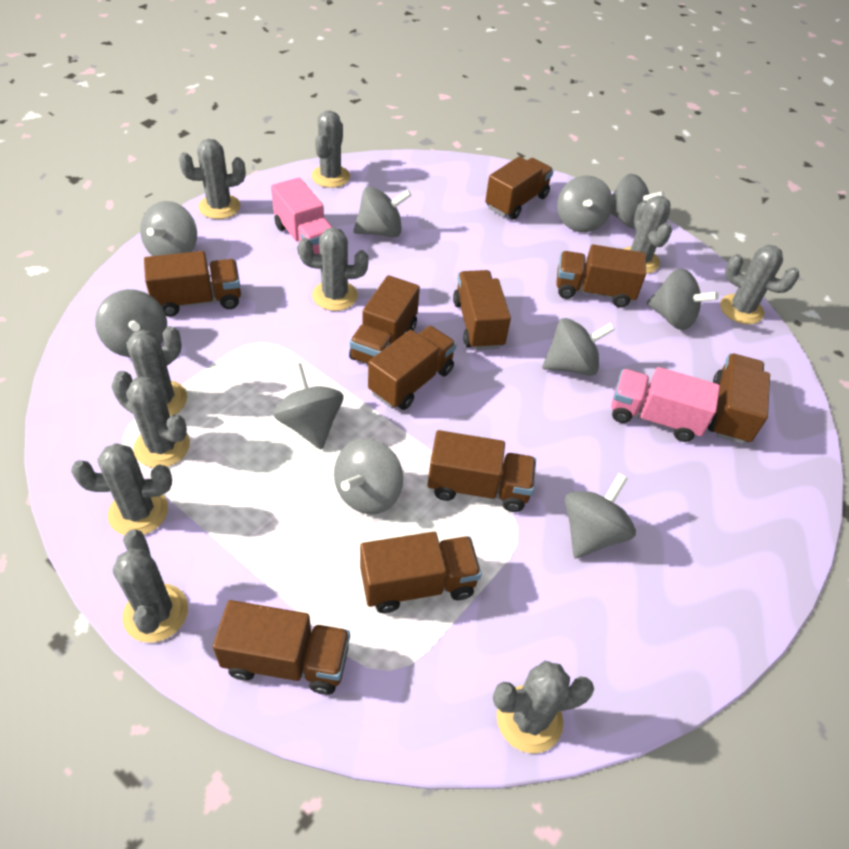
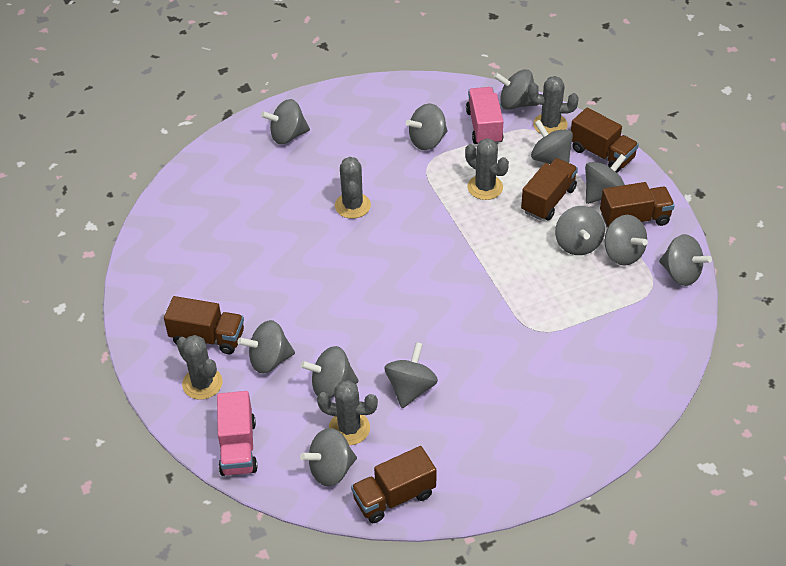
brown truck: [144,251,241,317] [213,600,350,695] [349,275,420,364] [360,532,482,613] [368,326,457,410] [428,430,536,512] [453,270,511,350] [485,157,554,219] [556,245,646,307] [708,354,770,444] = 10 -> [164,296,244,354] [351,446,436,523] [521,158,578,220] [571,107,639,173] [600,182,675,228] = 5
grey cactus: [71,443,172,535] [111,376,190,468] [112,530,188,643] [114,326,187,417] [179,139,246,219] [298,227,369,311] [311,110,350,188] [493,661,594,753] [624,196,672,274] [720,245,799,324] = 10 -> [177,335,223,400] [317,380,378,445] [335,157,371,219] [465,138,509,200] [528,76,579,134] = 5
grey spinning top: [95,289,167,357] [140,201,197,256] [273,363,344,450] [334,438,403,514] [353,187,412,237] [542,318,615,376] [557,175,613,232] [565,473,636,558] [611,174,665,229] [647,268,719,330] = 10 -> [237,320,295,373] [261,99,310,144] [300,346,359,398] [300,428,357,486] [384,342,438,408] [406,103,448,150] [494,69,539,110] [531,120,573,164] [555,206,605,255] [585,154,626,204] [604,215,648,266] [659,234,712,286] = 12

